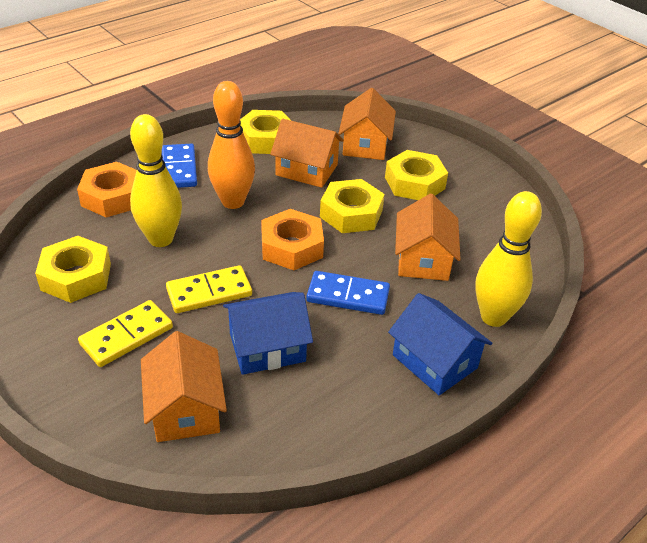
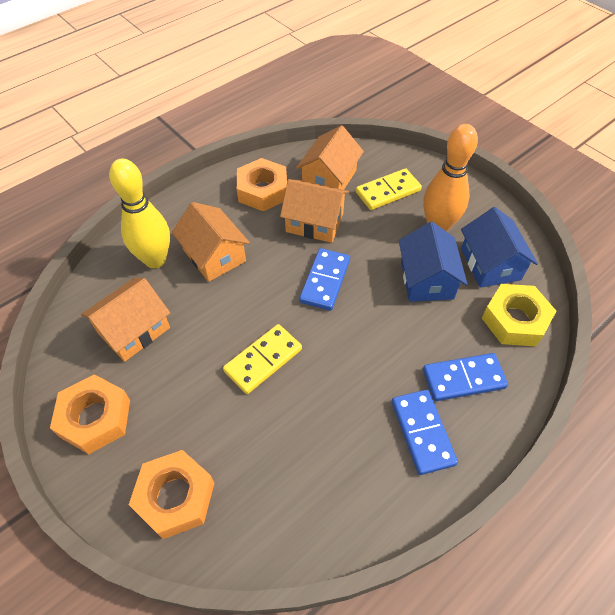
blue domino: [162,143,197,188] [306,271,390,315] = 2 -> [299,248,350,311] [392,390,458,475] [423,353,508,401] = 3
orange nut: [77,162,137,217] [261,209,324,270] = 2 -> [50,374,130,454] [129,450,214,539] [237,158,287,211] = 3
yellow bowling pin: [130,114,182,247] [475,191,542,327] = 2 -> [109,158,170,268] = 1
yellow nut: [35,236,111,303] [240,110,290,154] [320,179,385,233] [385,150,448,200] = 4 -> [482,284,556,347] = 1

